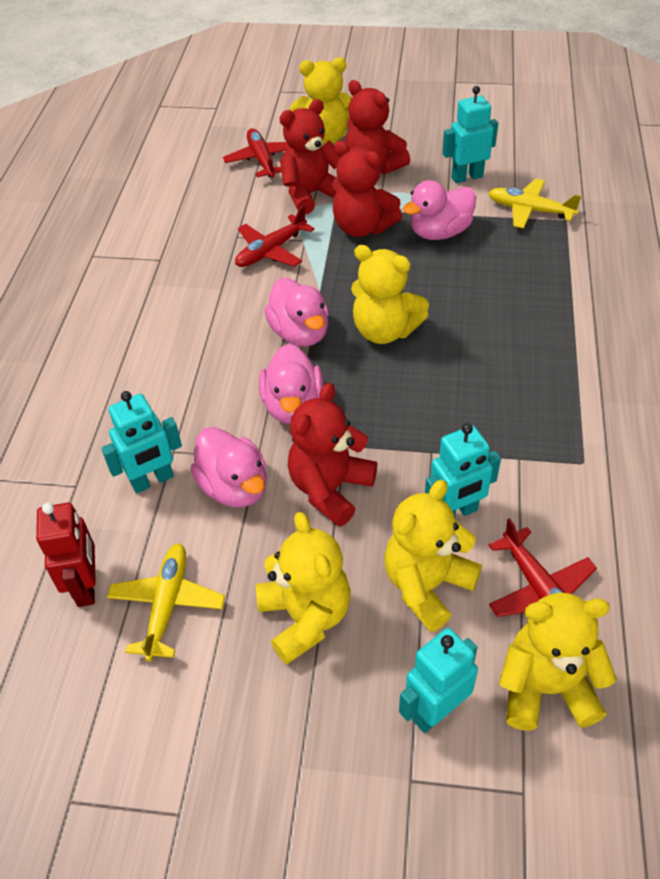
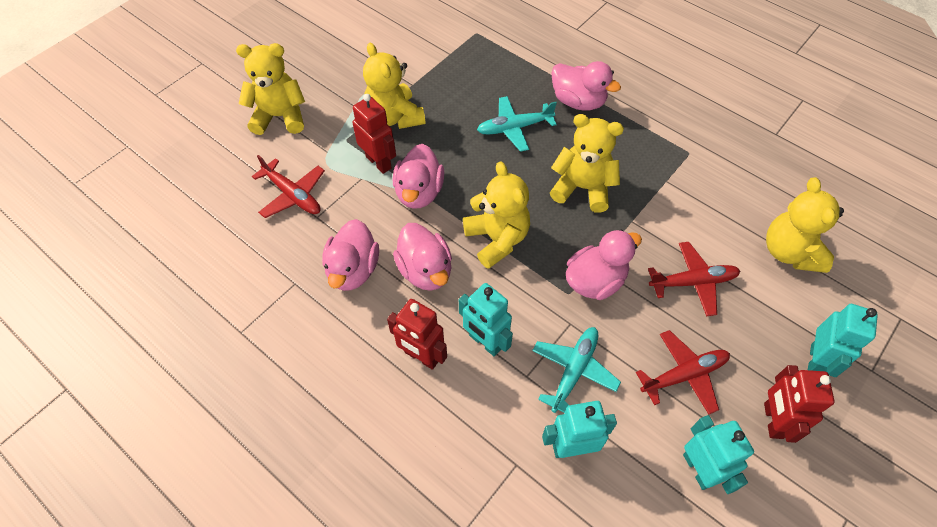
pink duck: [190,427,267,507] [259,344,324,424] [264,278,329,347] [403,180,476,240] = 4 -> [322,219,379,291] [393,144,445,209] [393,223,452,291] [551,61,621,111] [566,229,642,300] = 5
red robot: [36,502,96,607] = 1 -> [352,94,396,174] [387,299,447,370] [764,365,835,443] = 3
red teddy bear: [280,99,340,214] [288,383,377,527] [333,141,402,237] [345,80,410,175] = 4 -> none = 0
turquoise plane: none = 0 -> [477,96,557,152] [532,327,621,413] = 2
yellow plane: [107,543,225,661] [488,179,582,229] = 2 -> none = 0

